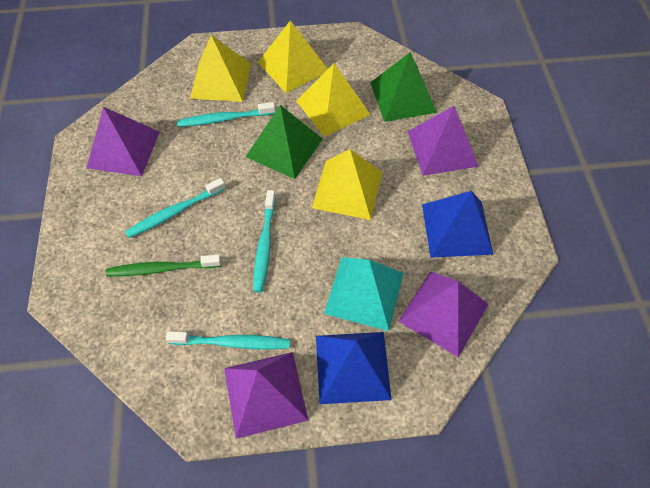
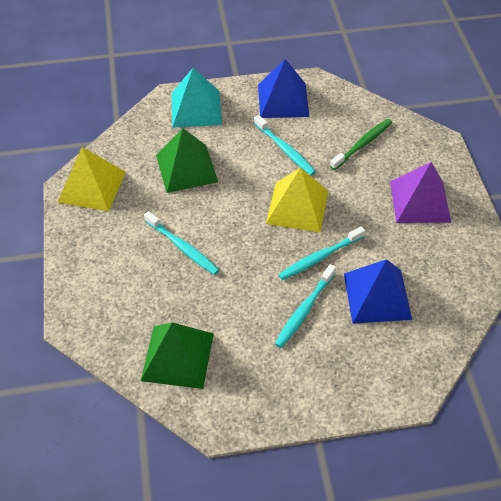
purple pyramid: [86,107,160,176] [224,352,308,439] [398,271,489,357] [408,106,479,176] = 4 -> [390,162,451,223] = 1
yellow pyramid: [190,35,251,102] [258,20,328,93] [296,63,371,137] [312,149,382,220] = 4 -> [58,147,126,212] [266,168,328,232] = 2

